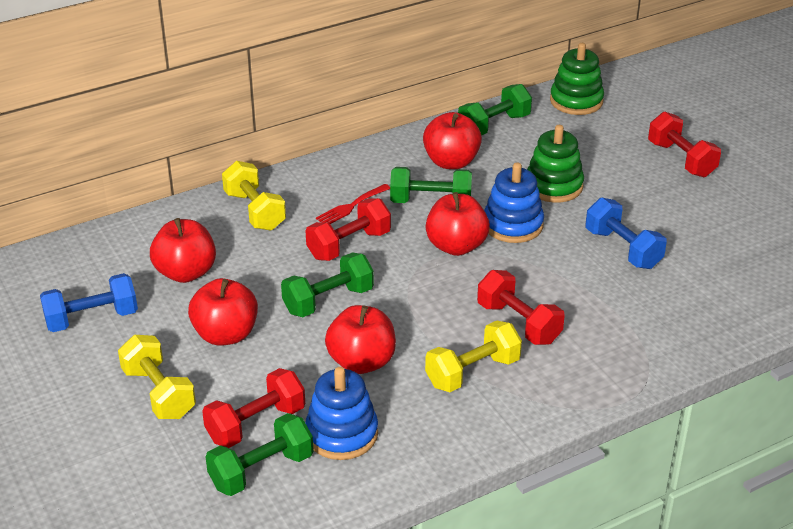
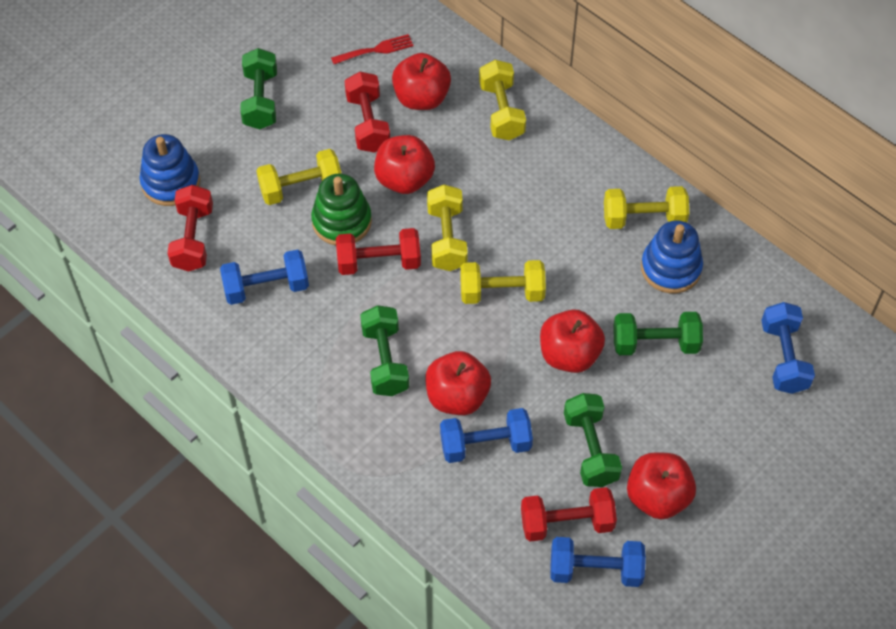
blue dumbbell: [40,273,138,332] [585,198,667,269] = 2 -> [220,250,309,305] [440,408,533,463] [550,537,646,587] [761,302,815,394] = 4
green stacking toy: [527,125,584,203] [550,43,604,115] = 2 -> [311,173,372,245] = 1
yellow dumbbell: [118,335,196,419] [222,161,286,231] [425,321,522,392] = 3 -> [256,149,342,205] [427,184,468,271] [460,260,546,304] [479,60,526,141] [604,186,689,229] = 5

